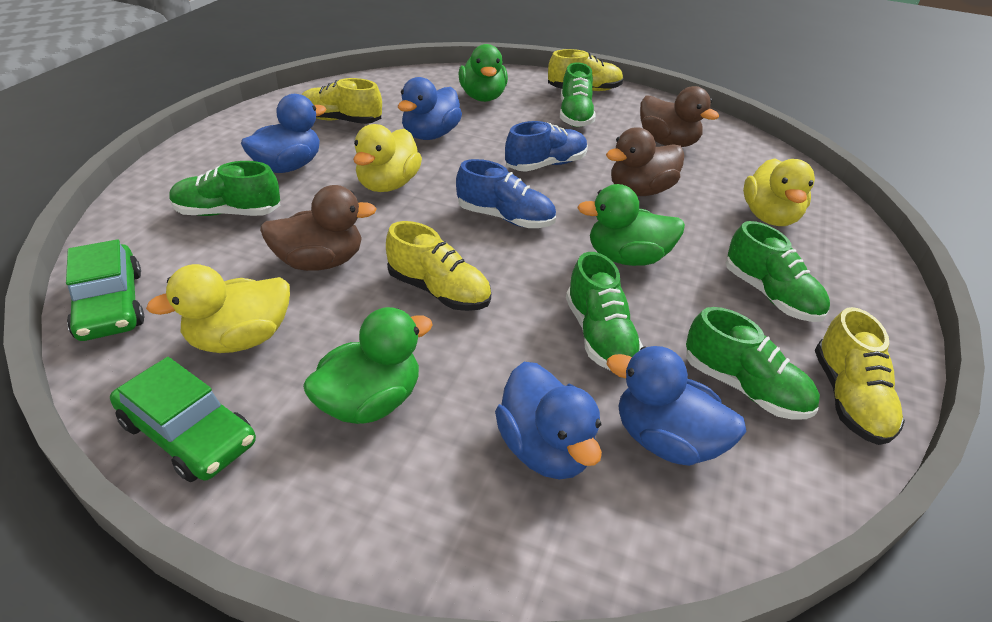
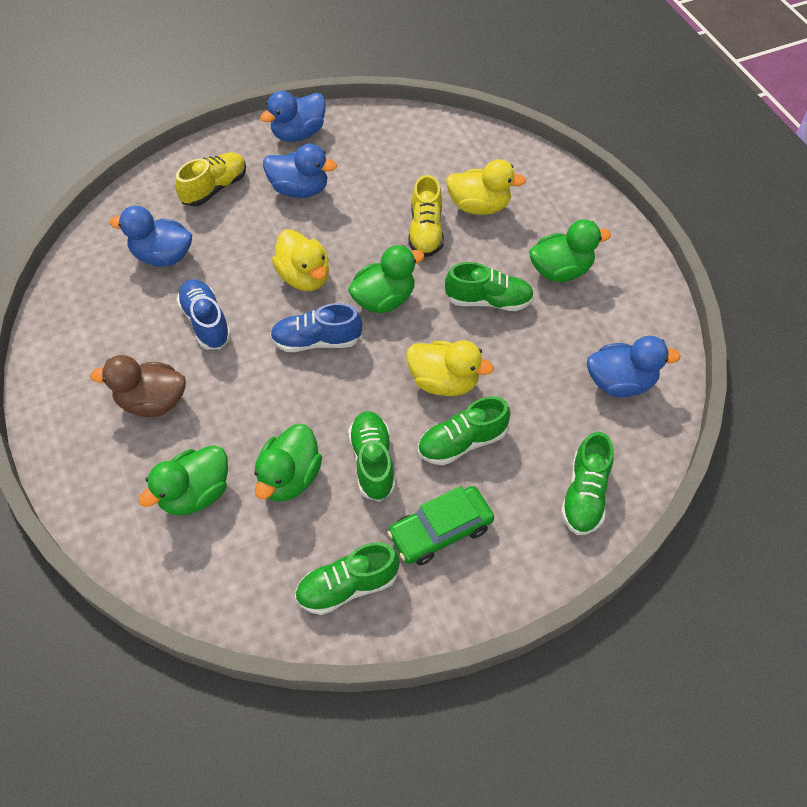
brown duck: [260,185,377,271] [606,127,685,196] [640,86,719,147] = 3 -> [90,355,186,417] = 1
green car: [66,239,144,341] [110,357,256,482] = 2 -> [387,486,494,565] = 1
green duck: [303,307,433,424] [458,44,508,102] [577,184,685,266] = 3 -> [139,445,228,516] [254,424,322,502] [348,245,424,313] [529,220,611,282] = 4
yellow shoe: [301,78,382,124] [386,221,491,311] [548,49,623,91] [815,307,905,445] = 4 -> [175,152,246,206] [408,175,444,257] = 2

